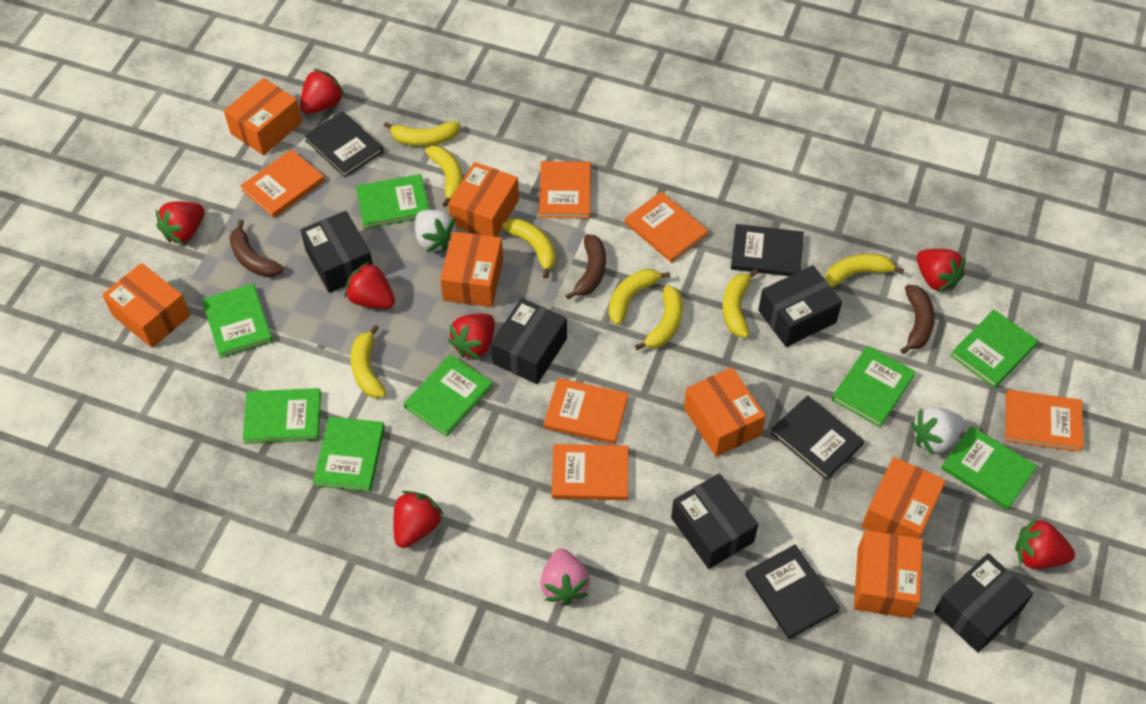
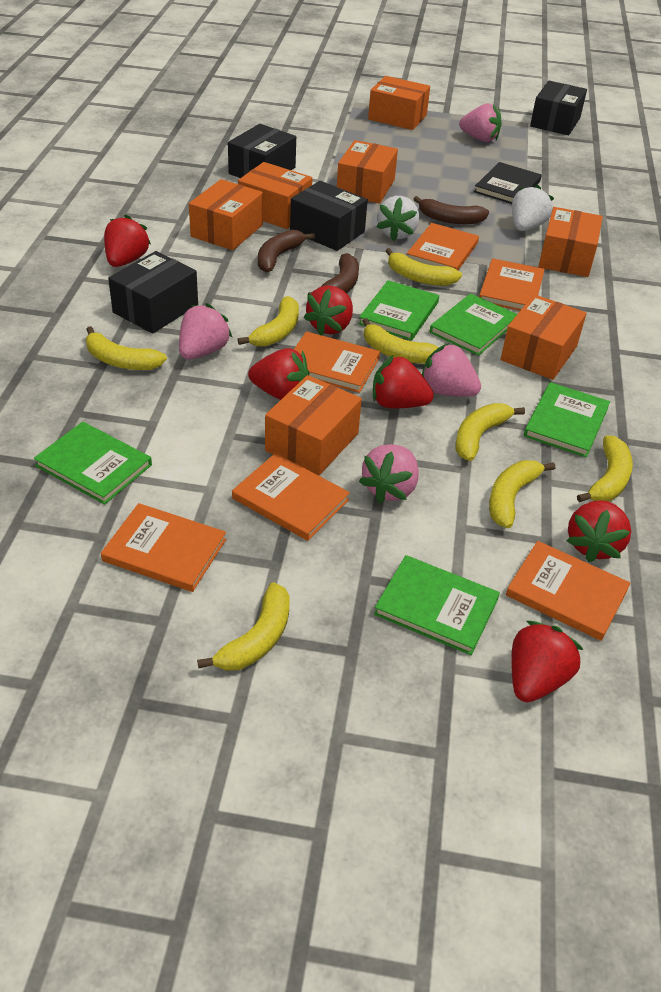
black book: [304,111,383,177] [731,224,804,276] [745,544,840,639] [770,395,864,480] = 4 -> [474,162,542,204] = 1
black box: [300,211,373,293] [491,298,567,384] [671,473,759,569] [758,265,842,347] [934,553,1033,653] = 5 -> [108,251,198,334] [228,124,296,178] [290,181,368,251] [530,81,587,135] = 4
green book: [202,284,273,358] [243,388,321,444] [313,417,385,492] [356,174,429,229] [404,354,493,437] [832,346,916,427] [941,426,1037,510] [950,310,1038,388] = 8 -> [34,422,152,505] [359,280,439,340] [374,555,500,655] [429,294,517,356] [524,382,610,458] = 5
pink strawberry: [540,548,590,606] = 1 -> [179,303,232,359] [359,444,419,503] [422,343,481,397] [459,103,502,142] = 4
red strawberry: [156,202,204,244] [300,69,345,114] [345,261,395,309] [393,491,444,548] [448,314,495,359] [917,249,966,292] [1015,517,1075,569] = 7 -> [104,215,151,267] [248,348,309,400] [304,286,353,335] [373,355,434,408] [511,621,584,702] [567,500,631,562] = 6

